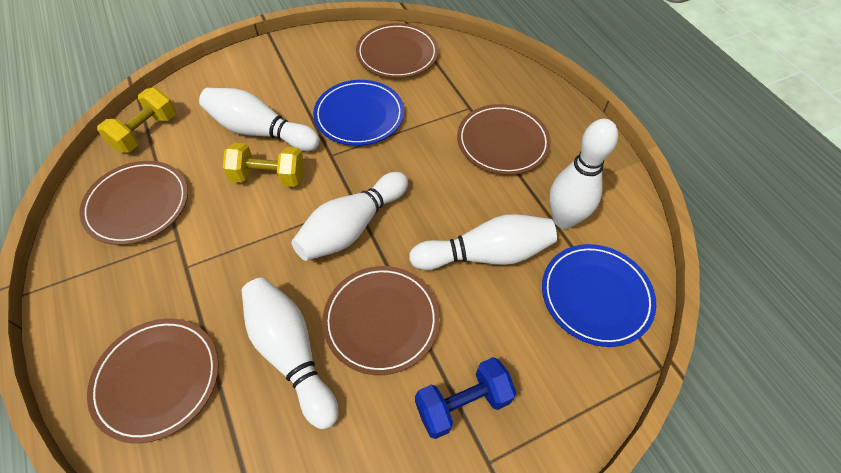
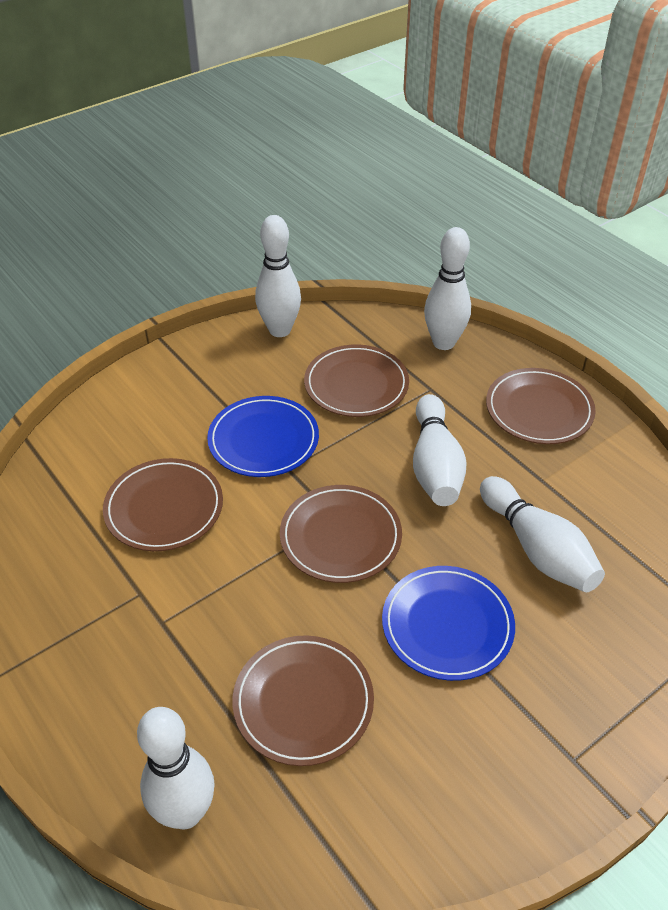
blue dumbbell: [415,357,516,439] = 1 -> none = 0
yellow dumbbell: [97,88,176,153] [223,143,304,187] = 2 -> none = 0

